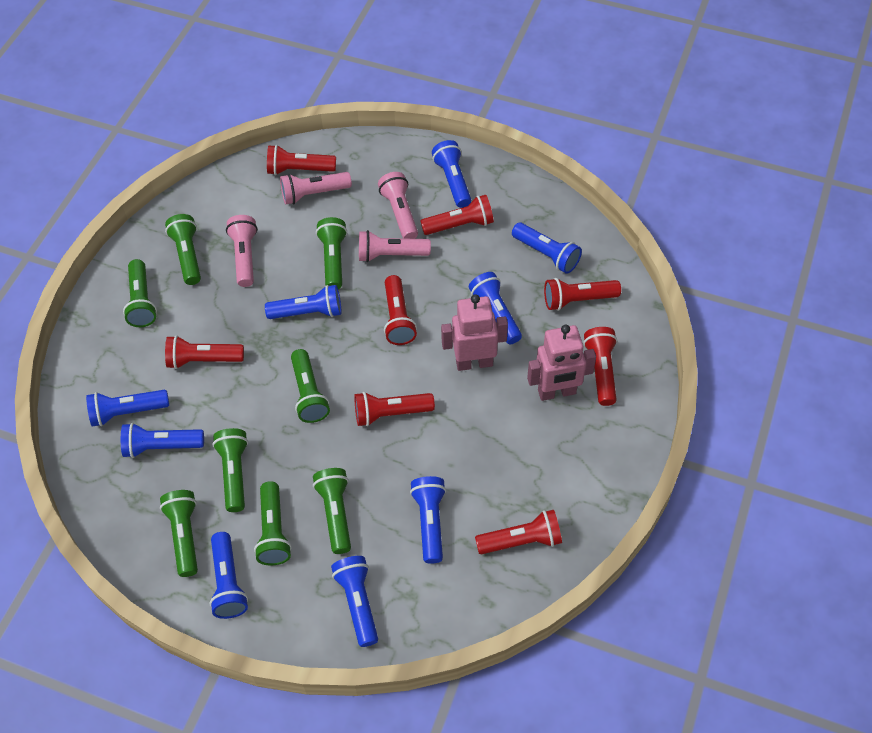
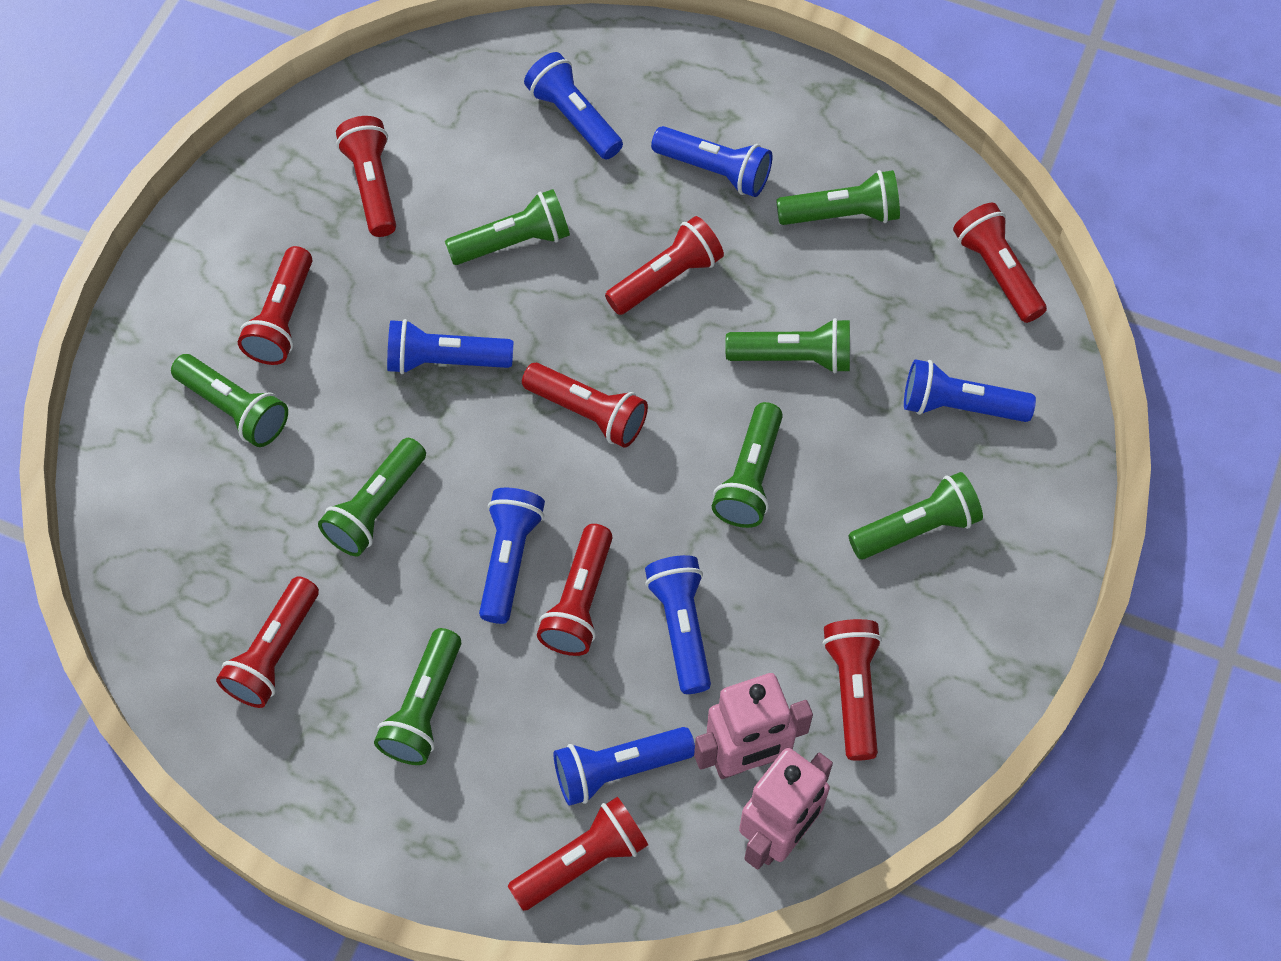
blue flashlight: [86,390,169,426] [121,423,204,458] [209,532,248,619] [265,285,341,319] [331,556,378,647] [410,476,446,564] [432,140,471,208] [469,272,522,344] [512,223,582,274] = 9 -> [387,319,513,374] [479,488,545,624] [524,52,623,159] [553,727,695,806] [645,555,711,694] [651,126,772,197] [904,359,1036,422] = 7
pink flashlight: [226,215,258,287] [280,172,352,204] [359,230,431,262] [378,172,418,239] = 4 -> none = 0
red flashlight: [165,335,244,369] [267,145,336,175] [354,392,435,426] [384,275,417,345] [421,195,494,235] [475,510,562,554] [544,278,621,311] [583,327,617,406] = 8 -> [216,576,319,708] [238,246,312,365] [336,116,396,237] [508,797,648,911] [522,363,648,448] [537,524,613,656] [605,216,724,315] [822,619,882,761] [953,203,1047,323] = 9

